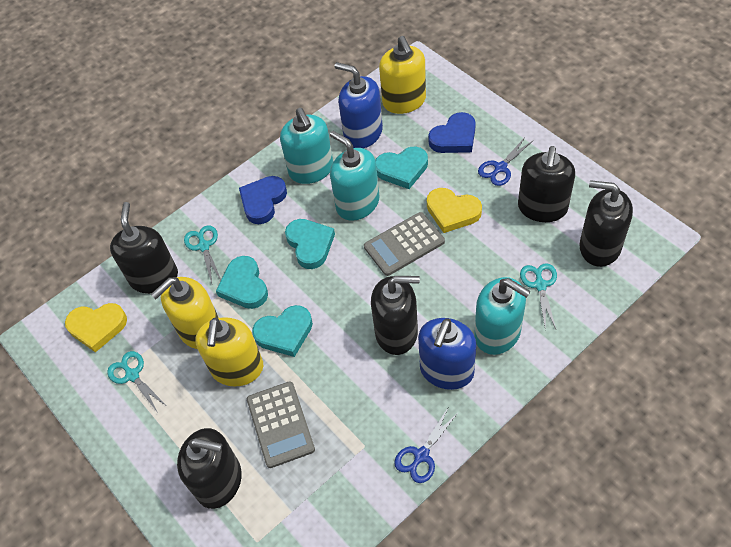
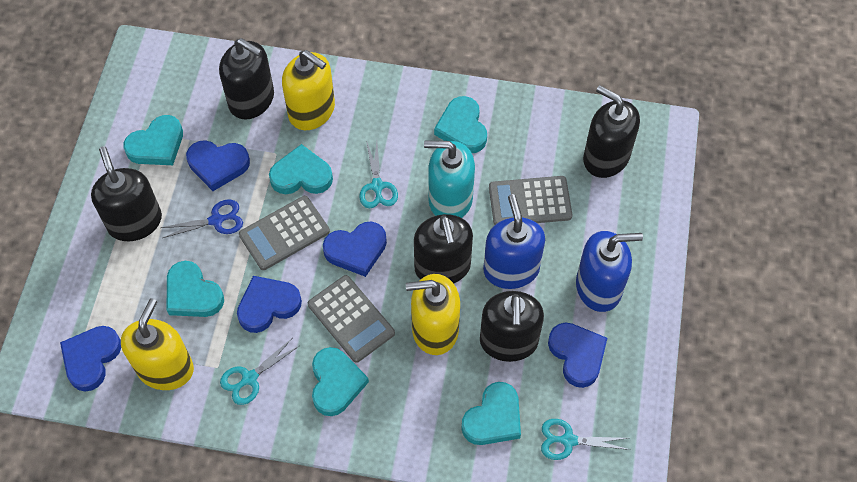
blue heart: [239,176,287,224] [428,112,476,153] = 2 -> [60,326,121,391] [186,140,250,191] [237,276,302,333] [323,222,387,277] [548,323,607,388] = 5
blue scissors: [394,408,458,483] [478,136,533,186] = 2 -> [161,199,243,238] = 1
grey calculator: [247,381,315,468] [364,212,445,276] = 2 -> [239,196,330,270] [308,275,395,363] [489,176,572,225] = 3
turquoise heart: [216,256,268,309] [252,305,313,357] [285,219,335,269] [375,147,428,189] = 4 -> [123,115,183,165] [167,261,224,317] [269,144,333,194] [312,347,369,416] [434,96,487,153] [461,382,521,445] = 6
turquoise soap dispenser: [280,108,333,184] [330,131,379,221] [474,277,531,355] = 3 -> [424,141,475,218] = 1
yellow heart: [65,303,127,352] [427,188,482,233] = 2 -> none = 0

